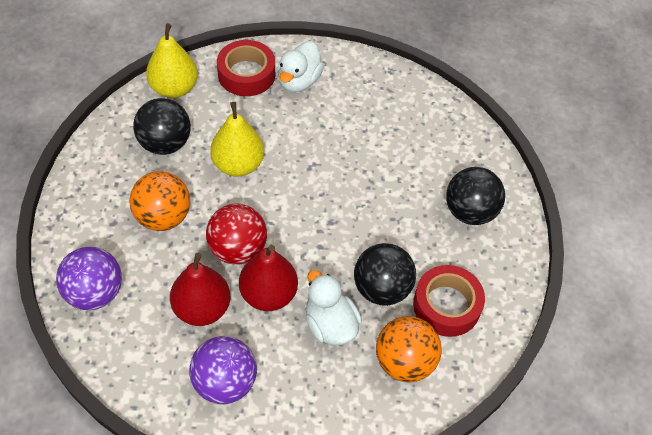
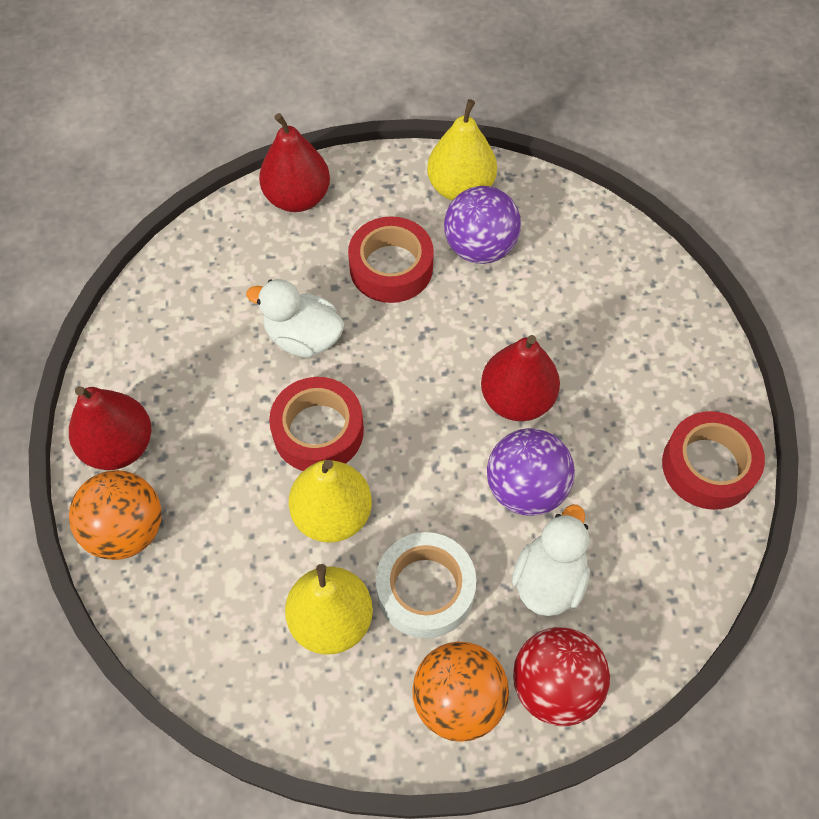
black ball: [133,98,191,155] [354,243,416,306] [446,167,505,225] = 3 -> none = 0
red pear: [170,253,231,326] [239,245,298,311] = 2 -> [69,386,151,470] [259,113,330,212] [481,335,560,421] = 3
red tape: [217,40,275,96] [413,265,485,337] = 2 -> [269,377,364,471] [348,216,434,303] [662,411,765,510] = 3
white tape: none = 0 -> [376,532,476,638] = 1
yellow pear: [146,23,198,98] [210,102,264,177] = 2 -> [285,564,373,655] [289,460,372,543] [427,99,497,201] = 3

